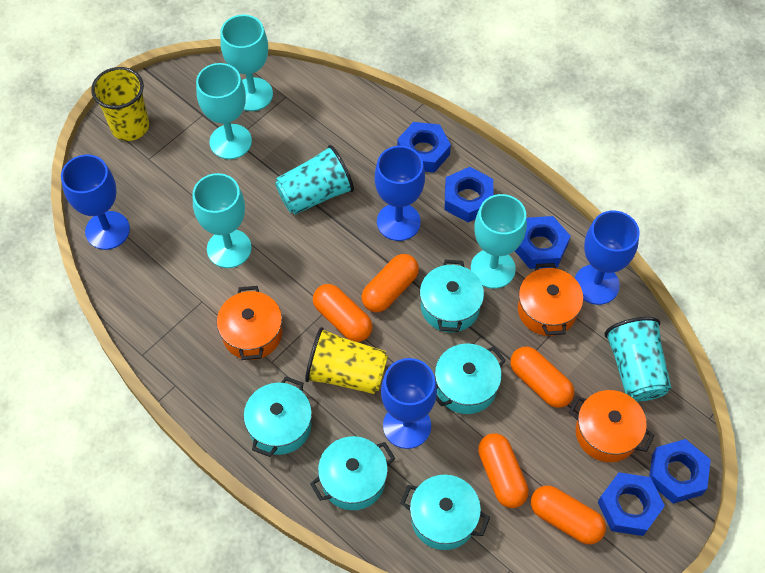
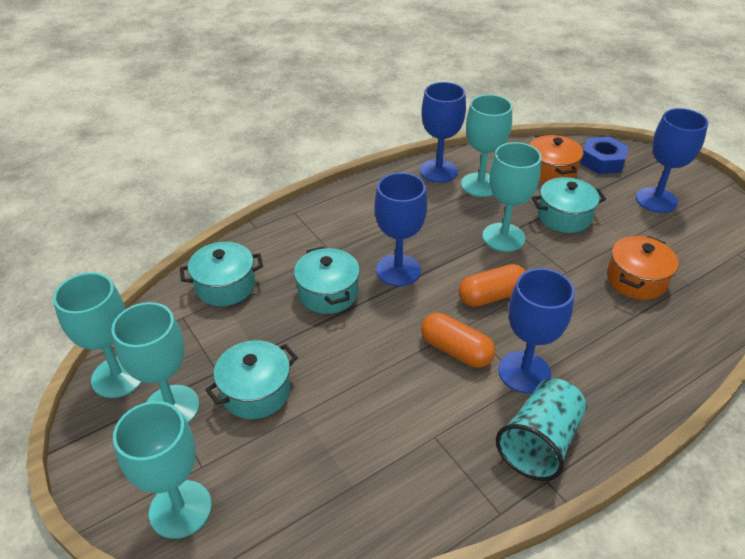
blue nut: [397,122,451,173] [445,167,493,222] [515,216,571,269] [598,472,665,536] [649,439,711,504] = 5 -> [580,137,629,174] = 1
orange capsule: [313,284,372,342] [362,254,419,312] [478,433,529,508] [510,346,574,408] [531,485,606,544] = 5 -> [421,313,495,368] [459,264,526,307] = 2
orange pot: [217,286,282,360] [518,263,583,336] [569,390,655,462] = 3 -> [530,134,583,183] [607,236,678,300] = 2
turquoise cup: [275,145,354,215] [604,317,671,402] = 2 -> [496,378,587,481] = 1
turquoise goblet: [193,173,251,268] [196,63,252,159] [220,15,273,111] [471,194,527,289] = 4 -> [53,272,142,398] [111,302,199,423] [113,401,212,539] [461,94,512,197] [482,142,542,252] = 5
turquoise pot: [244,376,312,457] [310,436,395,510] [401,475,490,550] [420,260,484,332] [435,343,506,414] = 5 -> [180,242,263,306] [205,340,298,419] [294,246,360,314] [532,177,606,233] = 4
yellow cup: [91,67,149,141] [305,327,388,394] = 2 -> none = 0

